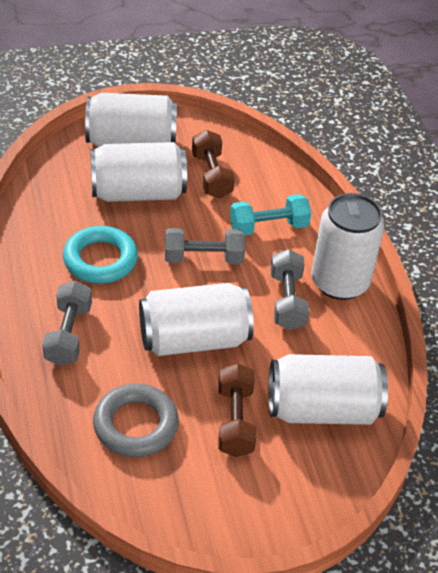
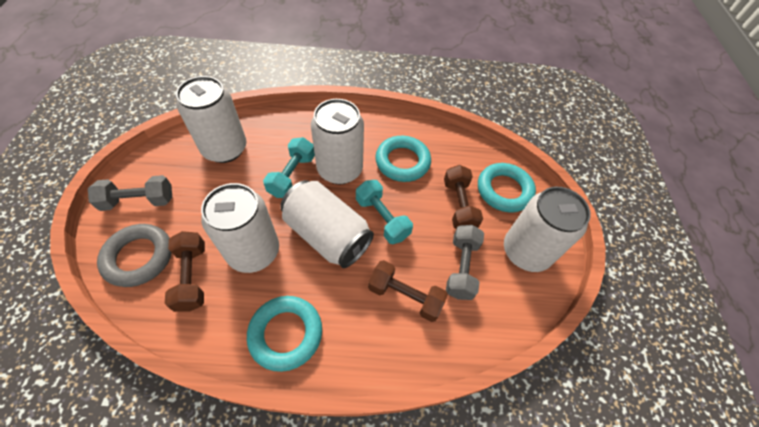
brown dumbbell: [192,130,235,199] [218,363,256,457] = 2 -> [165,231,205,312] [368,260,448,322] [444,165,483,229] = 3
grey dumbbell: [42,281,92,366] [165,228,245,264] [271,249,309,330] = 3 -> [88,175,172,211] [446,225,484,300] = 2
turquoise dumbbell: [230,194,311,235] = 1 -> [263,137,315,198] [356,180,413,244] = 2
turquoise ring: [63,226,138,284] = 1 -> [247,296,322,372] [375,136,431,182] [478,163,536,212] = 3

